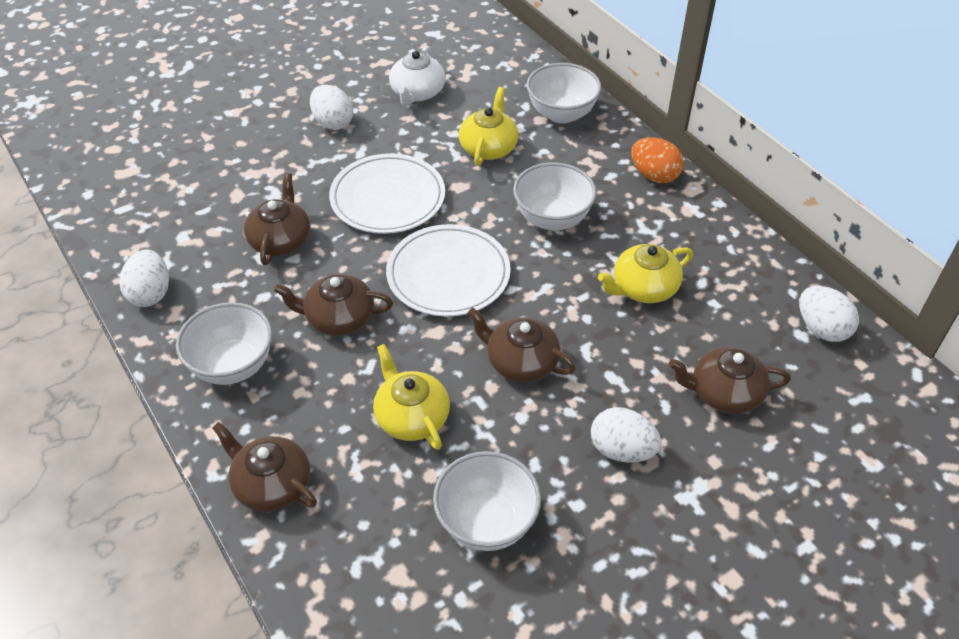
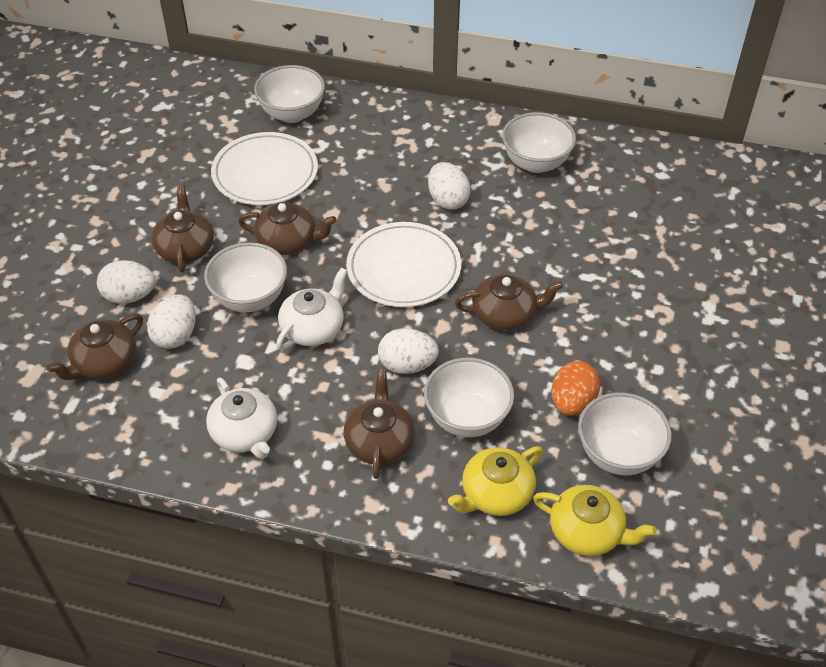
white bowl: [176,302,272,385] [433,451,541,551] [513,162,597,230] [527,63,601,124] = 4 -> [204,242,287,312] [254,65,325,123] [424,358,514,437] [502,112,576,173] [578,392,672,475] = 5
white teapot: [389,46,445,105] = 1 -> [206,377,277,459] [276,268,347,350] = 2
yellow teapot: [373,344,450,450] [459,87,519,166] [598,244,693,303] = 3 -> [448,447,543,516] [533,485,656,556] = 2

